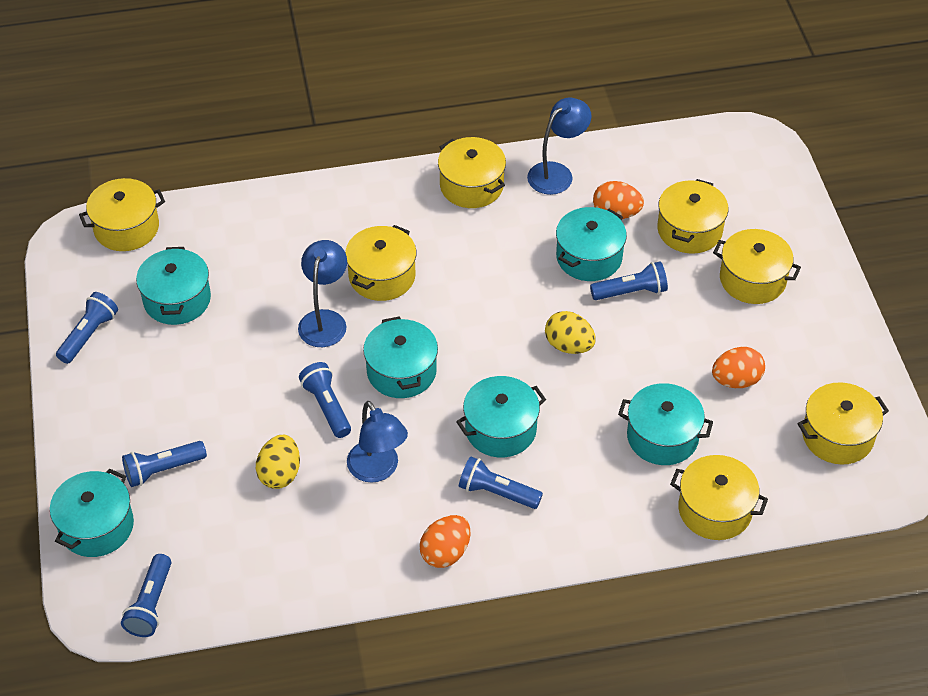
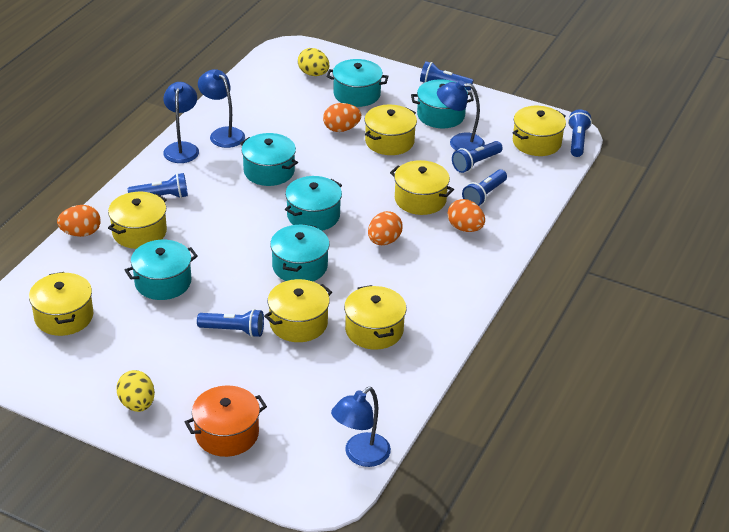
blue lamp: [298,240,347,347] [347,401,408,483] [527,98,591,195] = 3 -> [163,82,199,163] [198,69,245,148] [331,387,391,467] [437,80,485,151] = 4
orange egg: [419,515,471,568] [593,181,644,219] [712,347,765,388] = 3 -> [57,205,101,237] [323,103,361,132] [368,211,403,245] [448,199,485,232] = 4
orange pot: none = 0 -> [185,386,267,457] = 1

